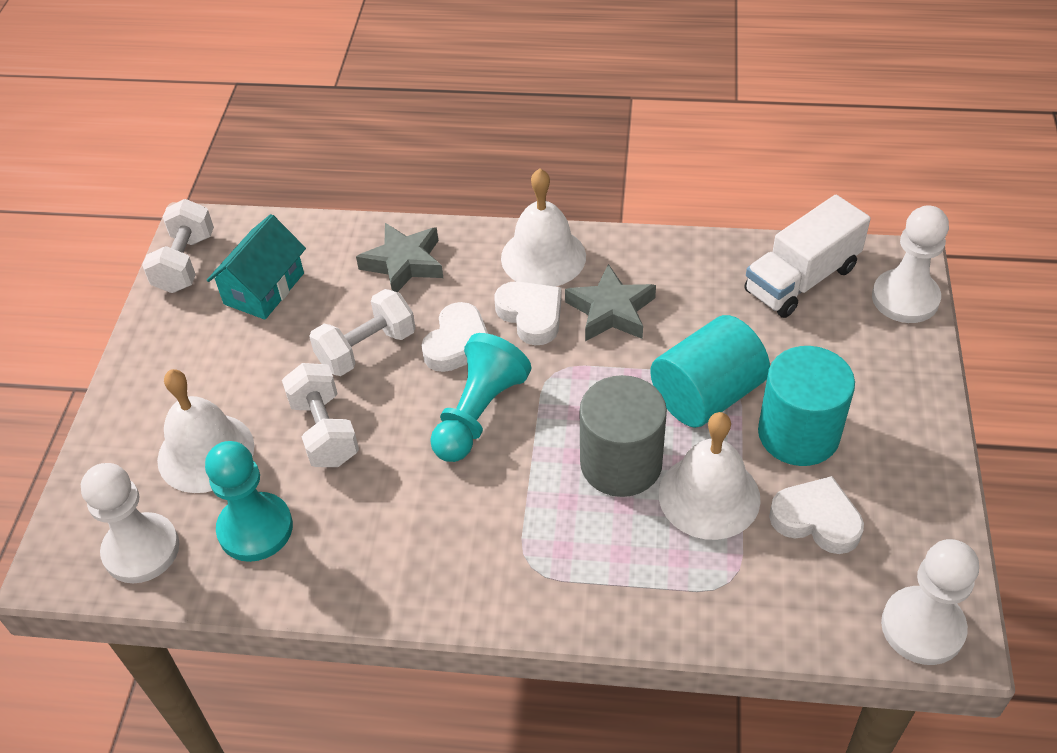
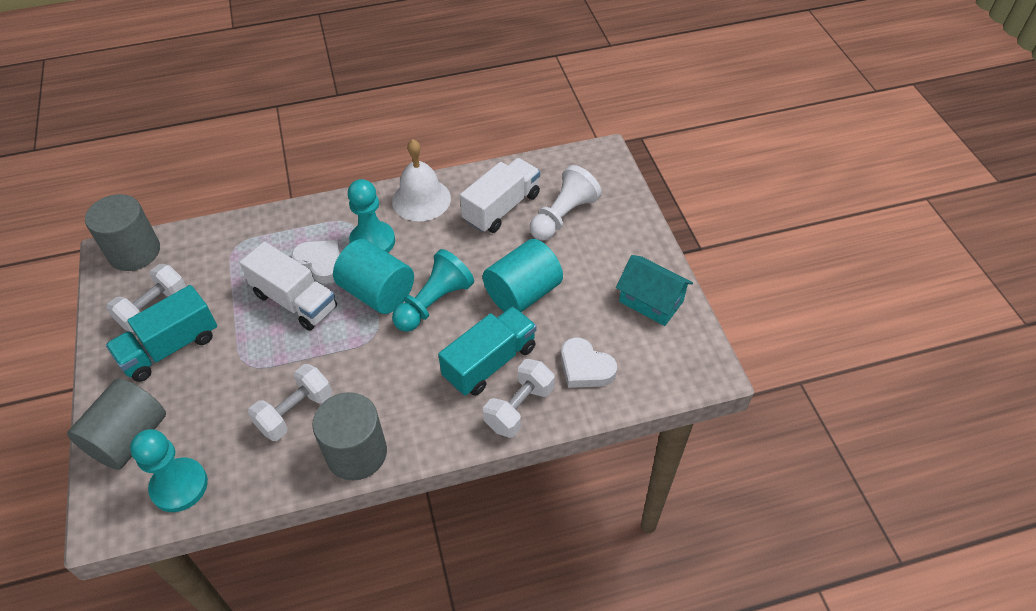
grey cylinder: [580,375,667,497] = 1 -> [67,378,166,470] [85,194,160,271] [312,392,387,480] = 3
grey star: [356,223,443,292] [565,264,656,341] = 2 -> none = 0
turquoise pawn: [205,441,293,562] [430,333,531,462] = 2 -> [130,429,208,512] [348,179,395,253] [392,249,474,332] = 3
turquoise truck: none = 0 -> [106,285,217,382] [438,306,537,396] = 2
white bell: [157,369,254,493] [501,169,586,287] [659,412,761,540] = 3 -> [392,139,451,221] = 1
white heart: [421,302,488,372] [495,281,562,345] [769,476,864,554] = 3 -> [291,240,340,284] [561,337,617,388] = 2
white pawn: [81,463,179,583] [872,205,949,323] [881,539,979,665] = 3 -> [530,165,602,241] = 1
white truck: [744,195,871,318] = 1 -> [240,242,337,331] [460,158,540,233] = 2

